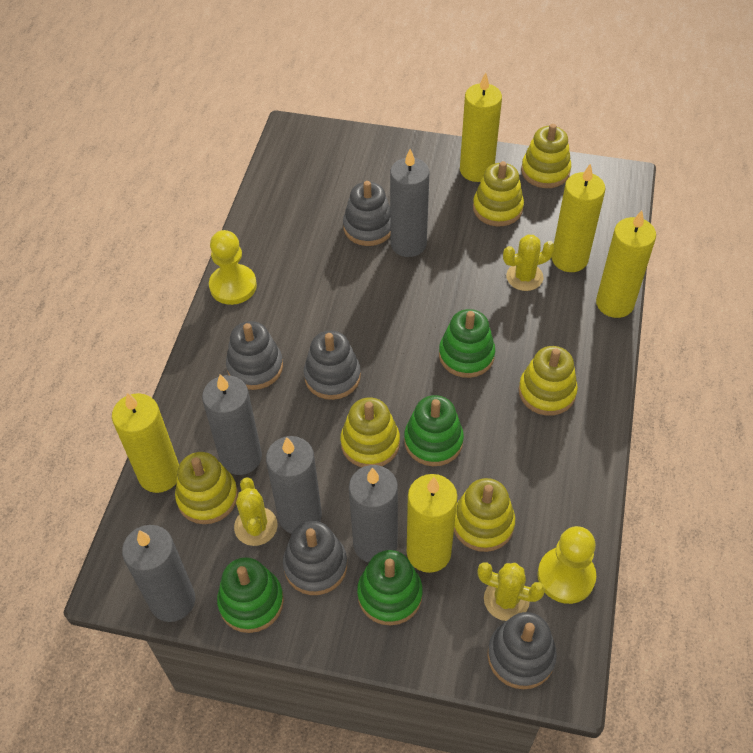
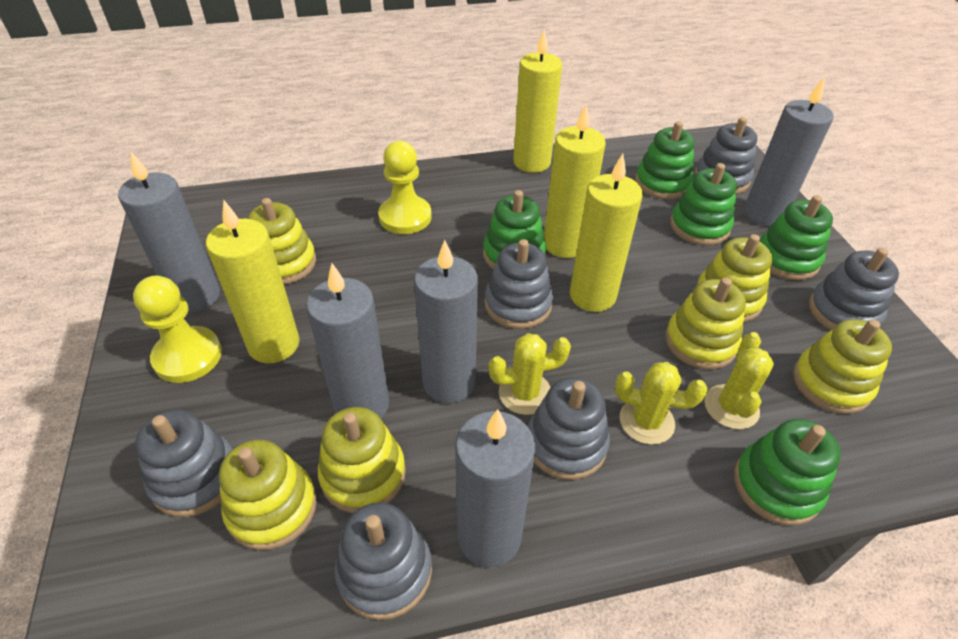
green stacking toy: [217,557,284,633] [357,550,423,626] [404,395,464,466] [439,309,495,378] = 4 -> [483,190,546,269] [635,121,694,199] [670,163,737,245] [734,419,841,525] [759,195,833,280] = 5
grey stacking toy: [226,321,283,390] [283,521,347,595] [304,331,361,400] [343,181,391,246] [487,612,557,689] = 5 -> [135,410,233,517] [335,502,432,620] [485,239,553,329] [528,377,610,480] [695,117,757,194] [809,248,899,330] = 6
yellow candle: [112,393,179,493] [407,474,458,573] [460,72,502,182] [552,164,606,272] [596,210,656,318] = 5 -> [206,200,299,364] [513,30,562,173] [544,105,606,258] [570,154,643,312] = 4

